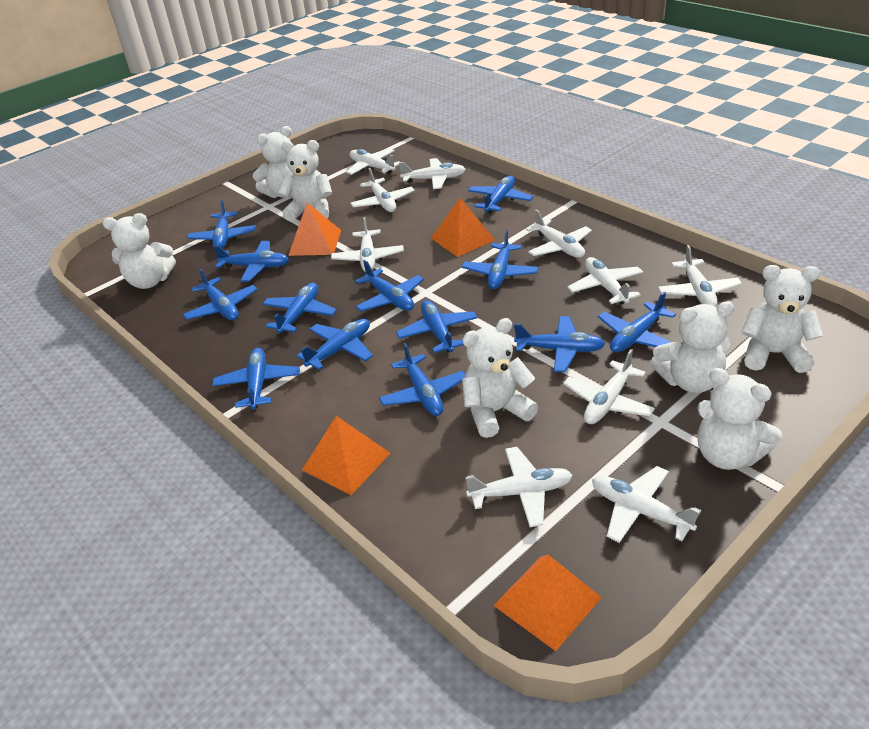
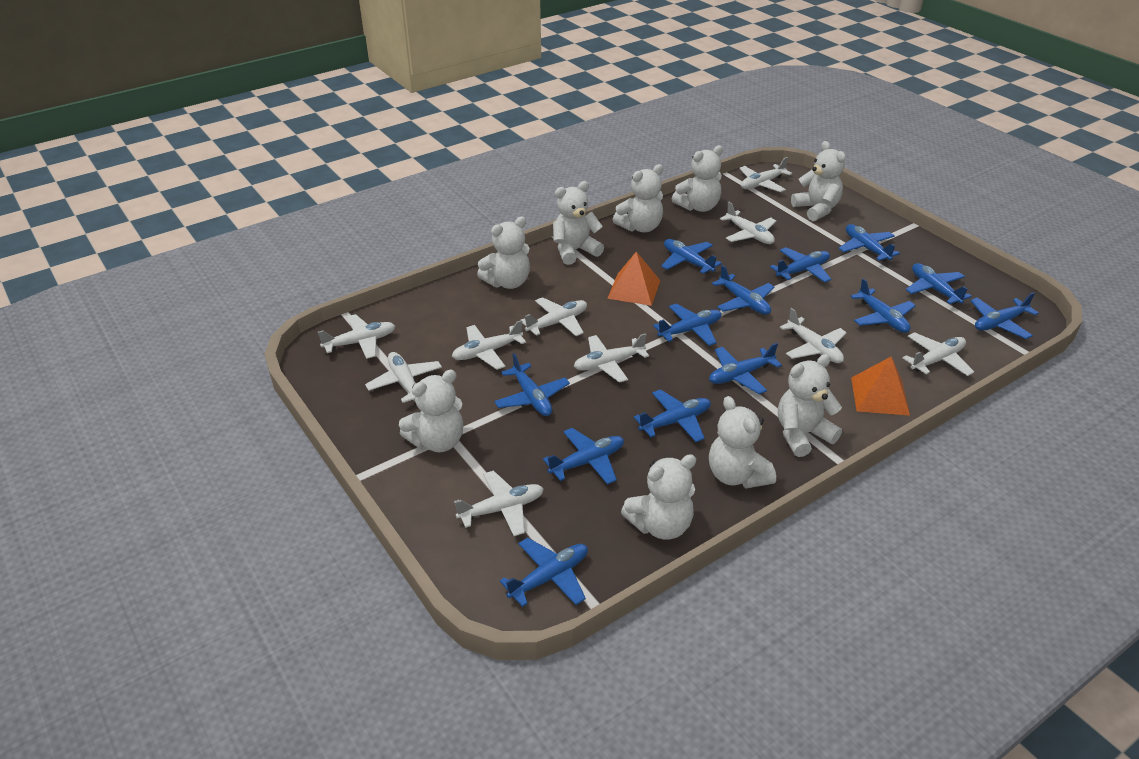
orange pyramid: [288,203,341,256] [302,416,390,495] [431,198,495,257] [493,555,602,651] = 4 -> [607,252,661,306] [851,356,910,416] = 2
white teddy bear: [103,213,176,289] [253,126,293,198] [278,140,332,222] [462,318,538,438] [650,301,734,393] [697,368,782,470] [741,265,823,373] = 7 -> [399,370,463,452] [477,217,530,289] [553,181,604,265] [613,164,663,232] [621,454,696,540] [672,145,723,212] [709,396,776,489] [778,354,842,457] [791,141,846,221] = 9

